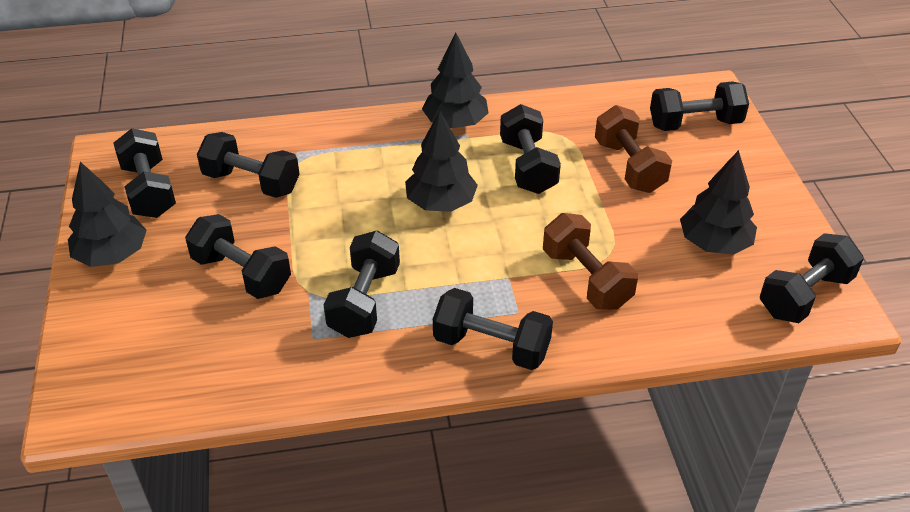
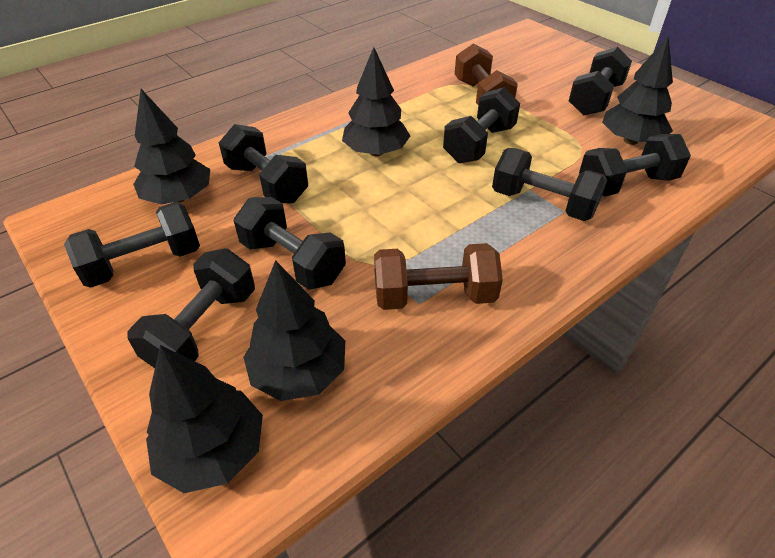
black tree: [68,162,147,267] [405,111,478,212] [422,33,488,128] [680,150,757,255] = 4 -> [133,89,210,205] [146,345,263,493] [244,260,345,401] [342,47,410,156] [602,36,673,145] = 5

